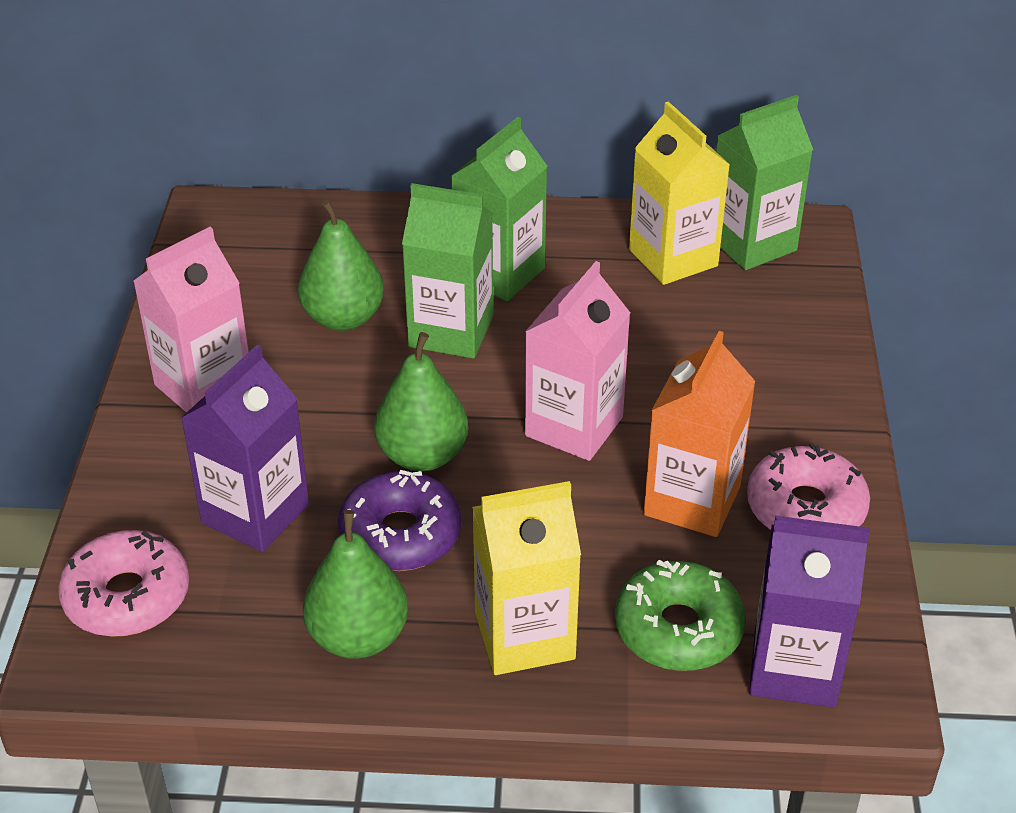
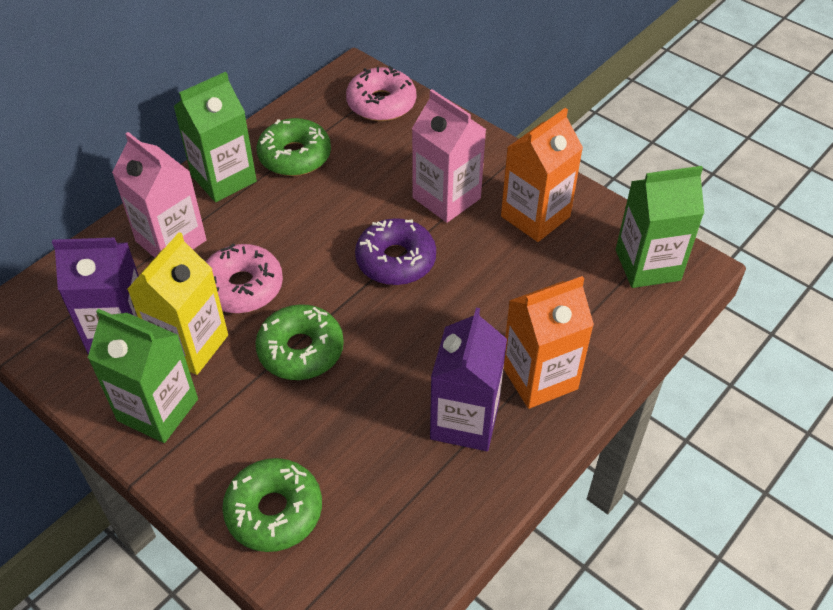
green donut: [615,560,746,671] = 1 -> [222,458,322,552] [255,304,344,380] [257,118,331,176] = 3
green pear: [298,200,384,331] [303,510,408,659] [374,332,468,471] = 3 -> none = 0
orange carton: [644,331,756,537] = 1 -> [501,108,583,242] [503,276,594,409] = 2
yellow carton: [472,481,581,675] [629,101,730,285] = 2 -> [127,232,228,375] = 1

